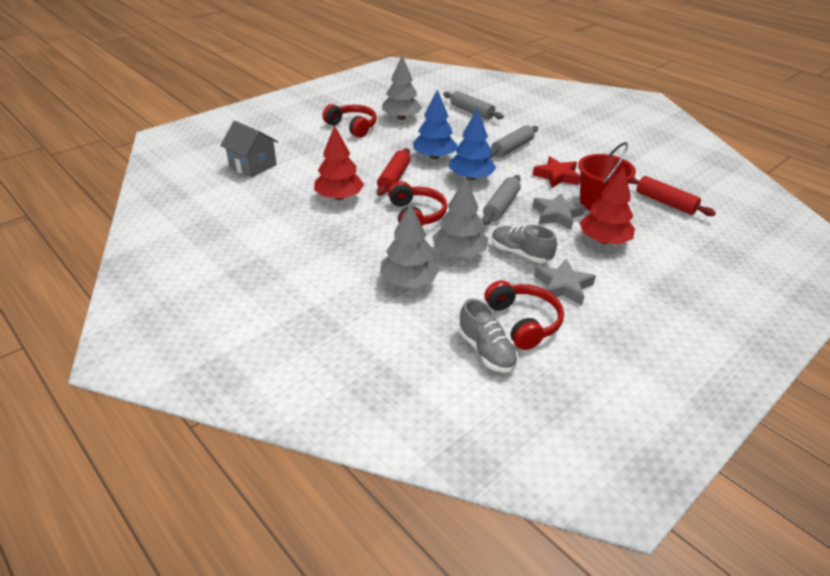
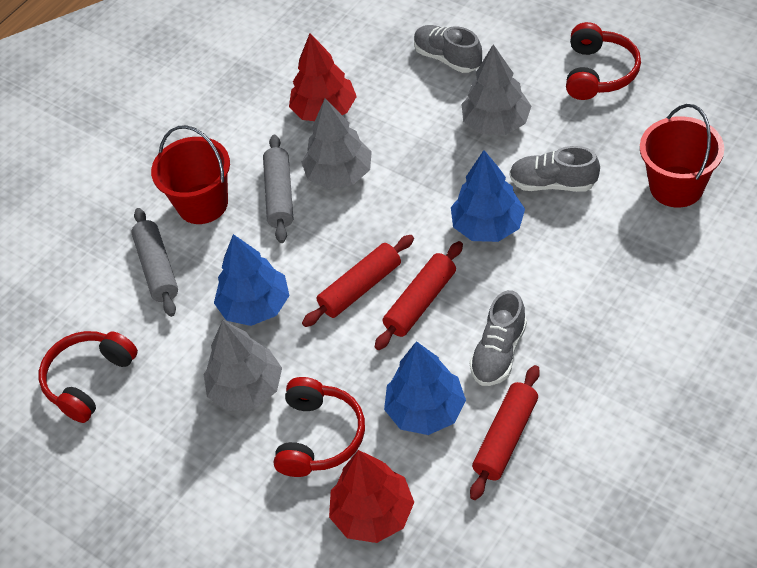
blue tree: [413,90,457,159] [449,108,496,180] = 2 -> [214,234,290,326] [384,341,466,435] [451,150,525,242] = 3
grey house: [220,121,278,178] = 1 -> none = 0
grey rolling pin: [443,91,504,119] [482,175,521,225] [489,125,538,158] = 3 -> [131,208,178,317] [263,135,293,243] = 2
grey shoe: [458,299,518,373] [492,225,557,263] = 2 -> [414,25,482,73] [469,290,527,386] [509,146,600,192] = 3
grey star: [532,193,585,229] [534,259,596,305] = 2 -> none = 0
red bucket: [578,142,636,211] = 1 -> [151,125,230,224] [640,104,724,208] = 2
red rolling pin: [377,148,411,196] [629,176,716,216] = 2 -> [302,235,414,327] [375,241,463,350] [470,365,540,500] = 3
red star: [533,156,580,188] = 1 -> none = 0

